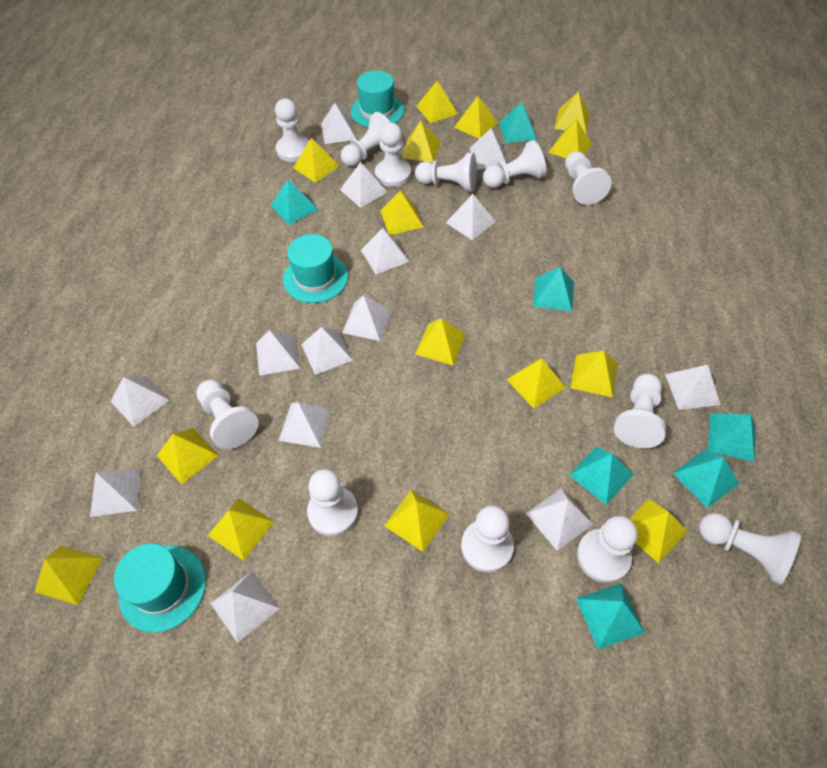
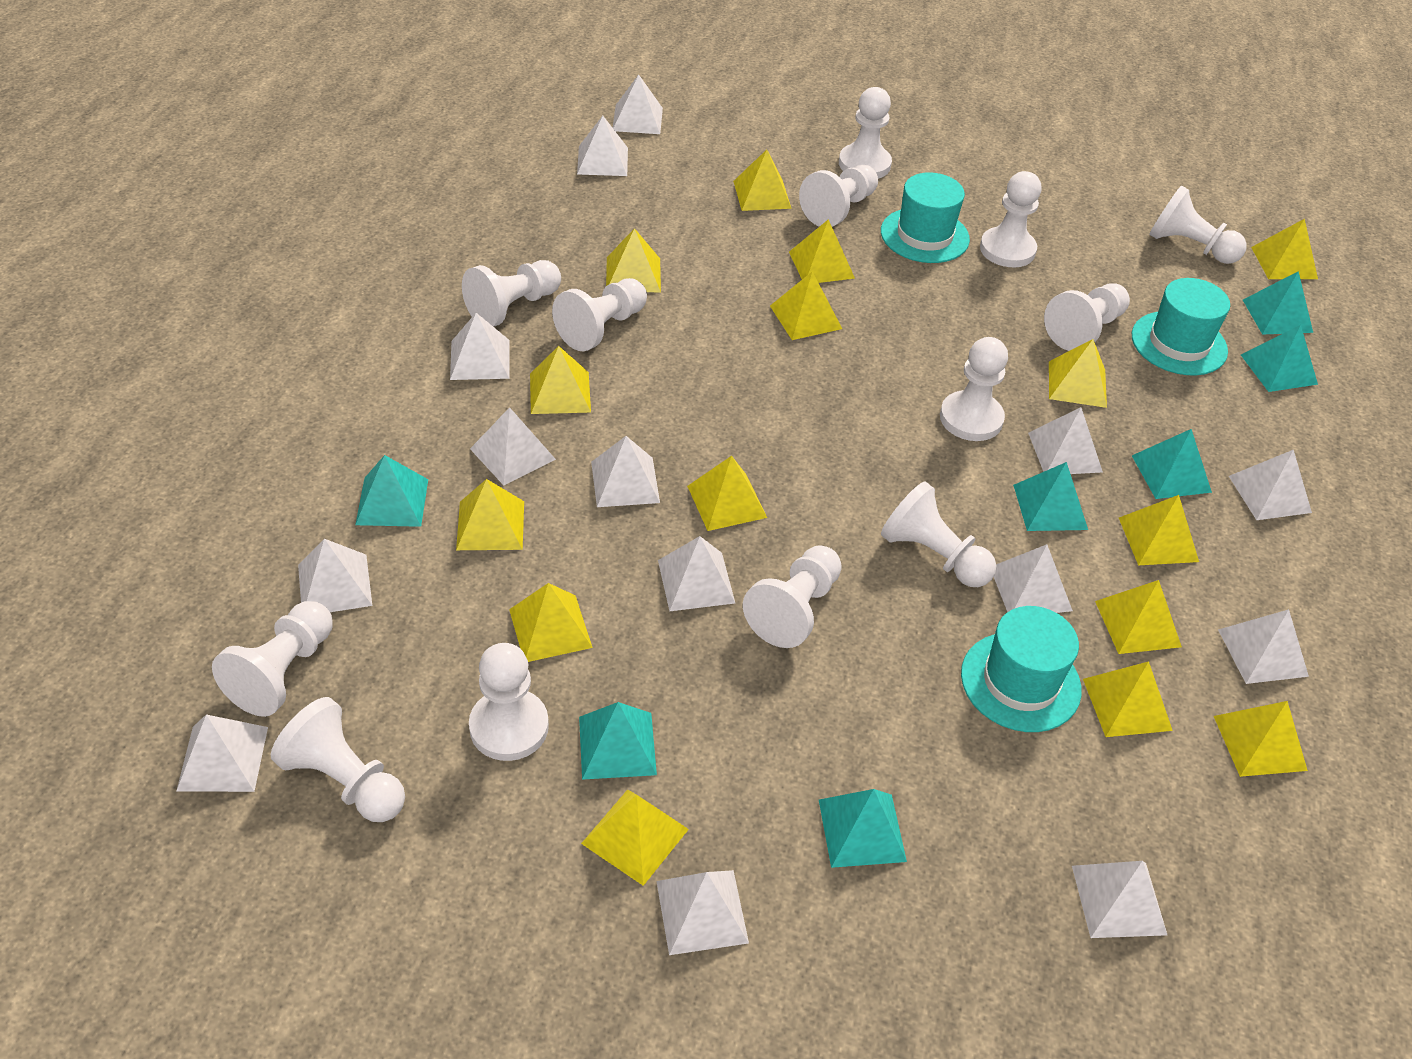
white pawn: [196,380,259,449] [275,99,309,162] [307,469,358,536] [341,112,391,167] [375,123,411,187] [415,153,477,192] [461,505,514,573] [483,140,546,188] [565,151,612,205] [577,516,638,583] [614,374,666,448] [699,513,801,585] = 12 -> [212,601,333,717] [271,697,405,822] [462,260,561,327] [469,643,549,761] [552,278,647,351] [743,545,842,648] [799,165,878,227] [839,87,892,179] [881,481,997,587] [940,337,1008,441] [980,171,1042,267] [1044,283,1130,351] [1149,185,1247,264] = 13

